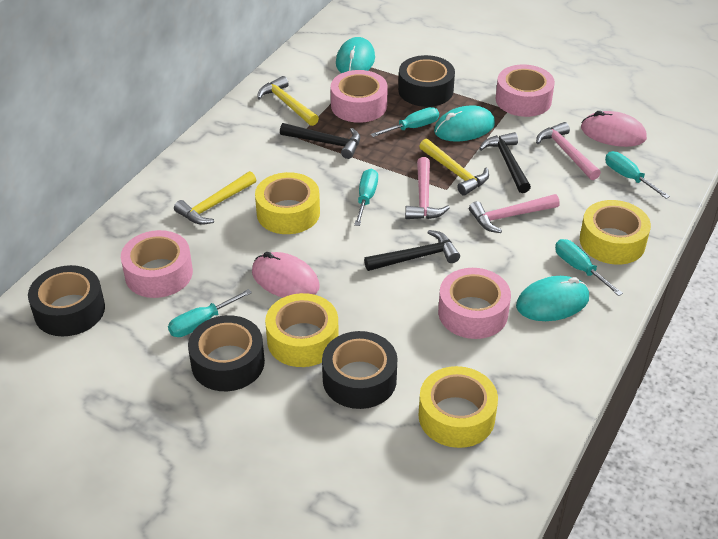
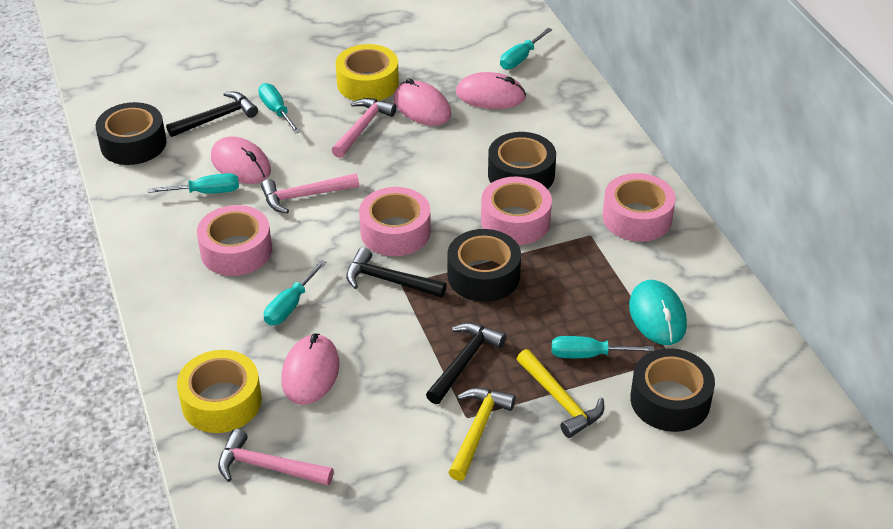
pink mouse: [252,252,320,298] [581,111,647,147] = 2 -> [211,137,271,184] [281,333,340,405] [394,78,451,126] [456,72,526,109] = 4
turquoise mouse: [336,37,375,73] [434,106,495,141] [516,276,589,321] = 3 -> [629,280,687,345] = 1
yellow hammer: [174,171,256,225] [257,76,319,126] [419,139,489,196] = 3 -> [448,388,516,481] [517,349,604,438] = 2
yellow tape: [255,172,320,234] [265,293,339,367] [419,366,498,448] [580,200,651,264] = 4 -> [177,350,262,433] [336,44,399,101] = 2

